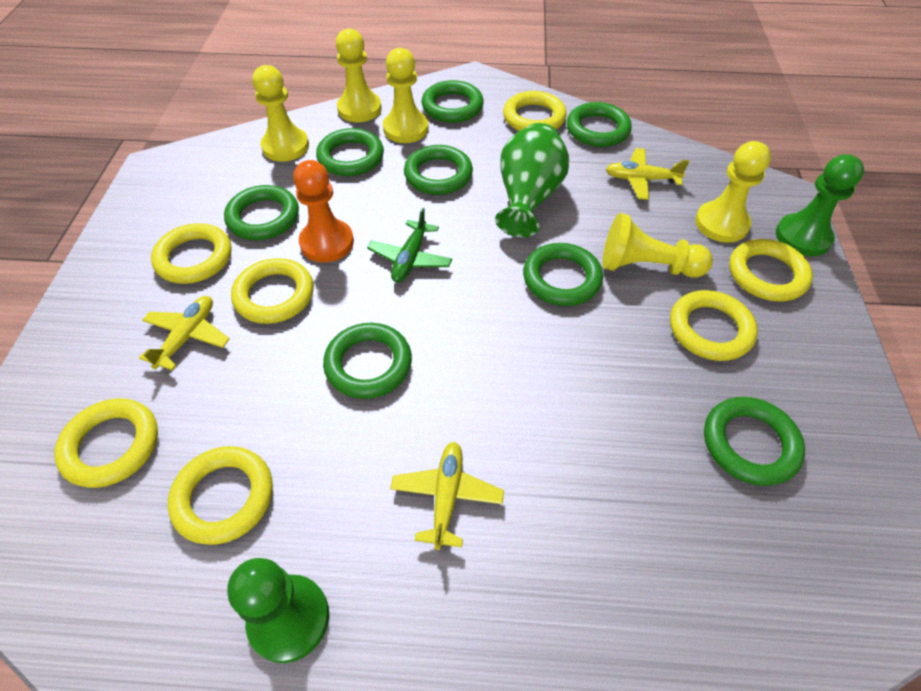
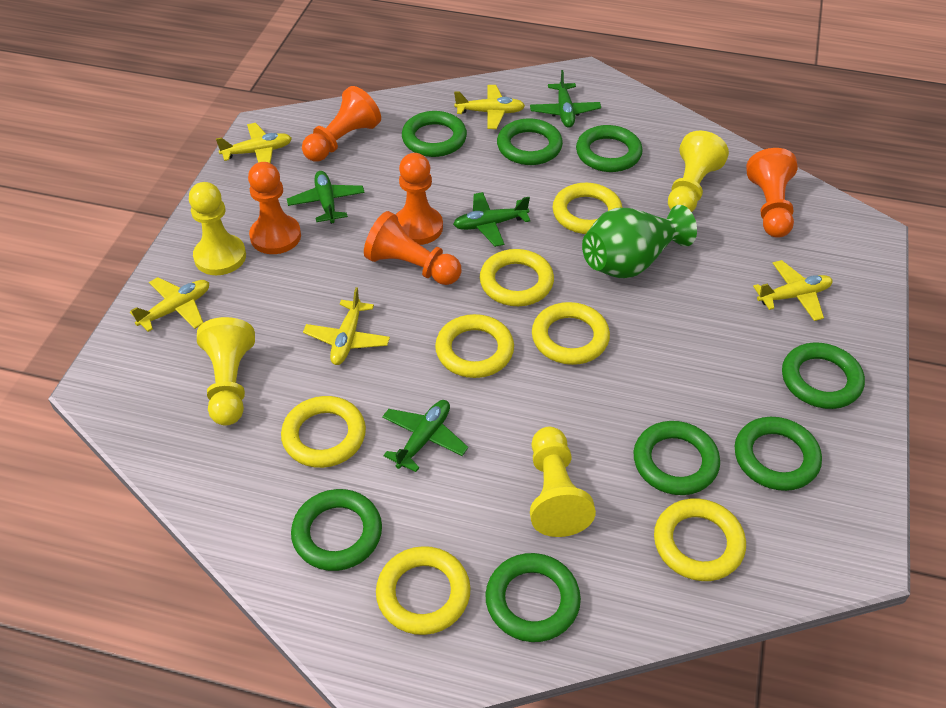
green pawn: [227,558,329,663] [776,154,864,256] = 2 -> none = 0
green plane: [367,208,452,282] = 1 -> [287,171,365,224] [382,400,468,472] [453,192,530,247] [530,70,601,127] = 4
orange pawn: [293,160,354,262] = 1 -> [248,162,301,254] [302,86,381,161] [364,211,461,285] [396,153,443,245] [746,148,798,238] = 5
yellow pawn: [252,65,309,162] [336,28,382,122] [383,48,429,143] [602,213,713,278] [695,141,771,243] = 5 -> [189,182,246,275] [197,317,255,426] [530,427,596,537] [668,131,729,212] = 4
yellow plane: [139,296,230,371] [390,442,504,550] [606,148,689,200] = 3 -> [130,277,209,332] [216,123,292,163] [303,287,390,365] [454,85,525,129] [753,260,833,321] = 5

